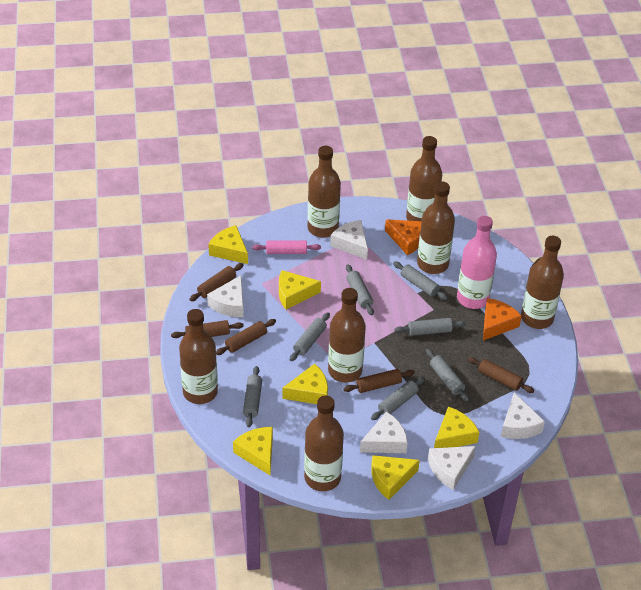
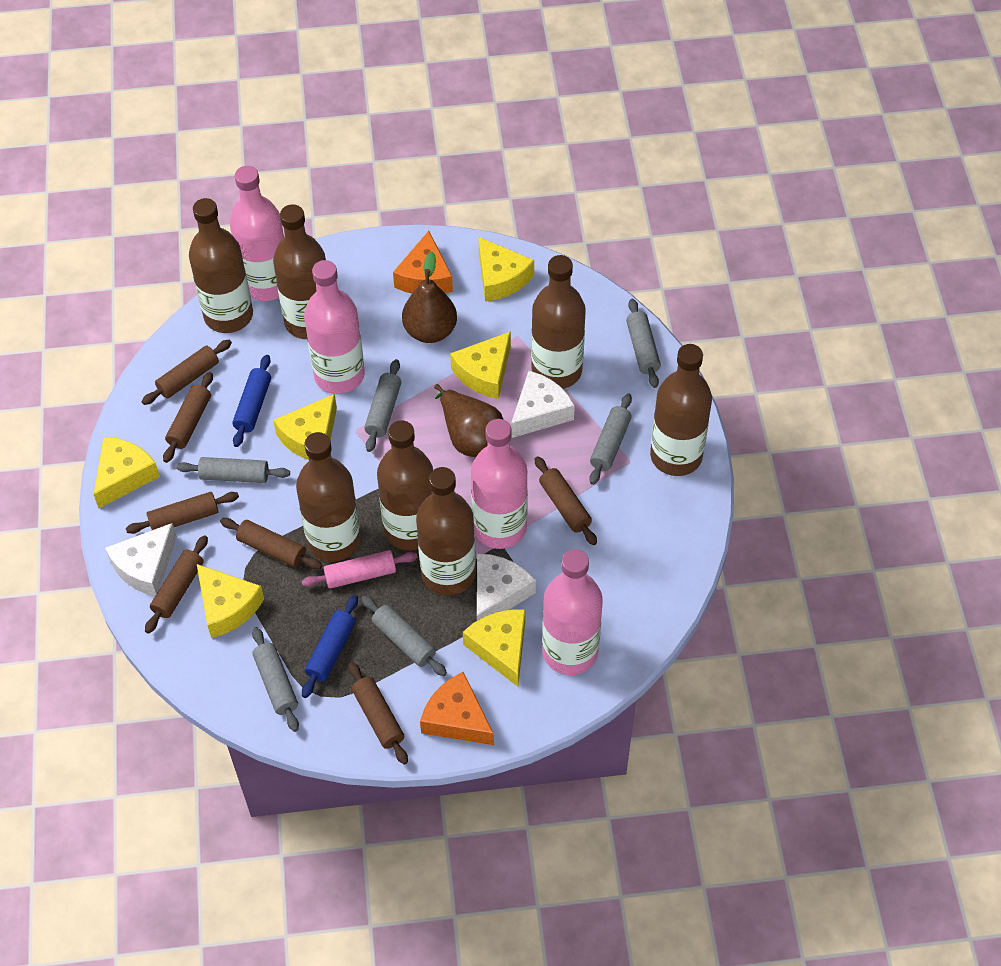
blue rolling pin: none = 0 -> [232,355,271,447] [302,595,358,698] = 2
brown pear: none = 0 -> [402,252,457,343] [434,384,504,457] = 2
brown rolling pin: [171,320,244,338] [189,263,243,301] [216,319,276,355] [343,369,415,393] [468,357,534,393] = 5 -> [126,492,239,534] [141,340,232,405] [145,535,208,634] [163,372,213,463] [220,518,322,569] [349,662,408,765] [535,456,597,545] = 7
grey rolling pin: [243,366,262,427] [290,312,330,361] [346,264,374,315] [371,377,425,420] [393,261,448,300] [394,318,466,336] [426,349,469,402] = 7 -> [176,457,290,483] [252,627,299,732] [361,596,447,676] [364,359,401,452] [589,394,632,485] [626,299,661,388] = 6
pink bottle: [457,216,497,309] = 1 -> [229,166,284,301] [304,260,365,394] [471,419,528,549] [542,549,603,675] = 4
white cheese: [207,275,244,317] [330,220,368,260] [360,412,408,453] [428,446,476,490] [501,392,545,439] = 5 -> [105,523,177,596] [477,553,536,621] [511,371,575,438] = 3

